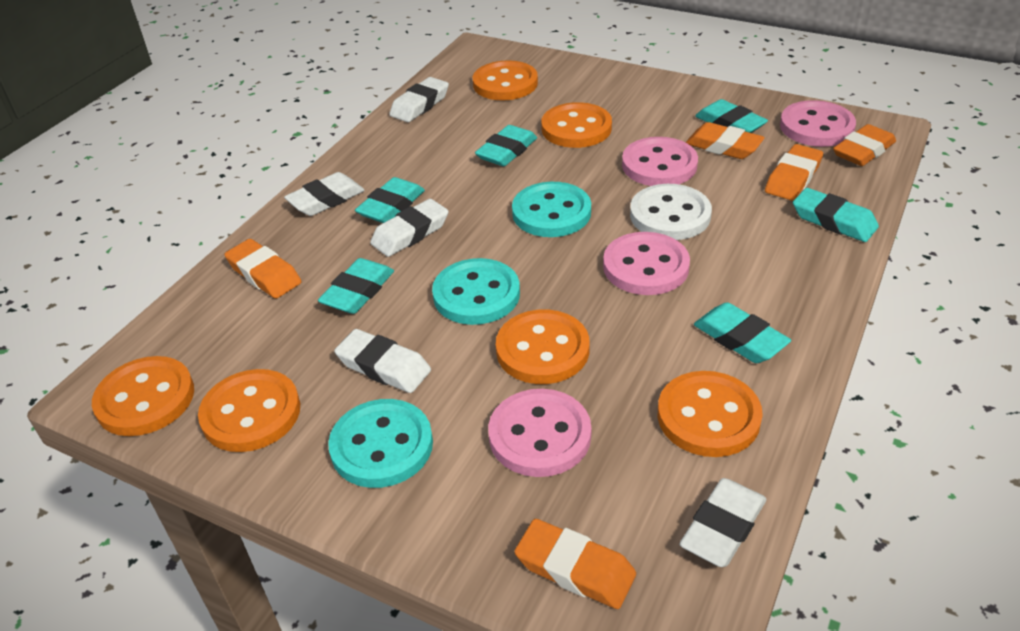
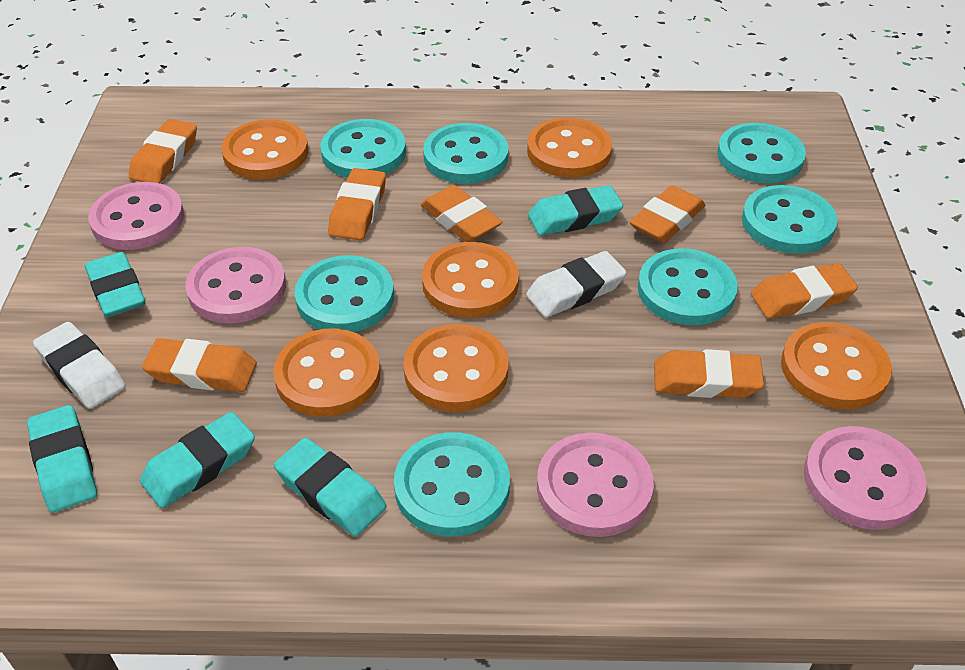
orange eraser: [224,239,301,299] [514,519,636,609] [686,122,765,159] [765,144,823,201] [833,124,896,166] = 5 -> [129,119,197,183] [142,338,257,392] [328,168,386,240] [421,185,502,242] [630,185,705,243] [654,349,764,398] [751,263,858,319] = 7
turquoise button: [328,399,433,488] [432,258,520,325] [512,182,591,237] = 3 -> [294,255,394,332] [320,119,406,178] [394,432,510,536] [423,123,508,184] [638,248,738,325] [717,123,806,184] [742,185,837,254] = 7
turquoise eraser: [318,258,394,314] [355,177,425,223] [475,125,537,166] [694,302,791,363] [695,99,768,133] [793,188,879,242] = 6 -> [27,405,97,512] [85,252,145,317] [140,412,255,508] [274,438,387,536] [528,185,623,236] = 5
white button: [630,184,712,240] = 1 -> none = 0
white eraser: [284,172,365,216] [334,329,431,393] [370,199,449,257] [389,77,449,122] [680,478,766,567] = 5 -> [33,322,126,409] [526,251,627,318] = 2

